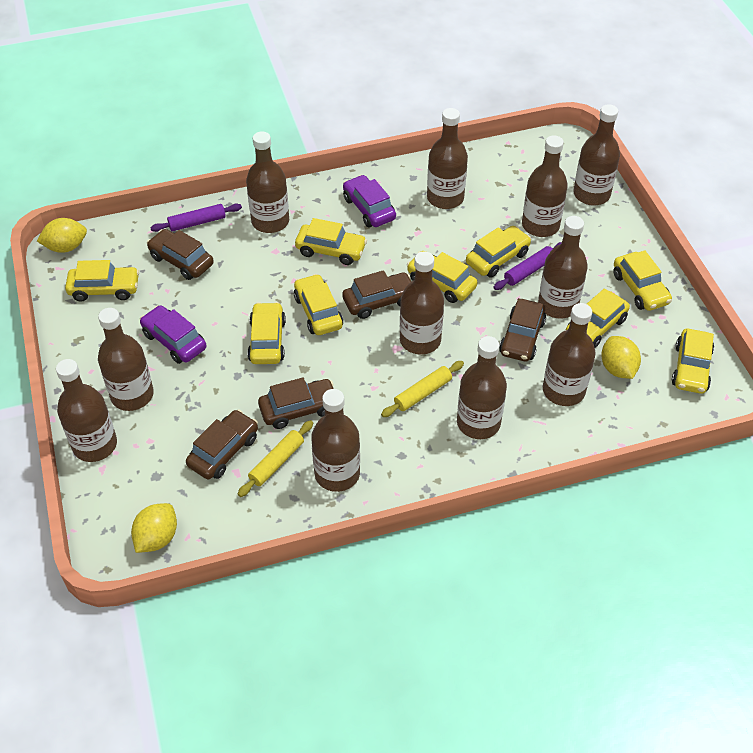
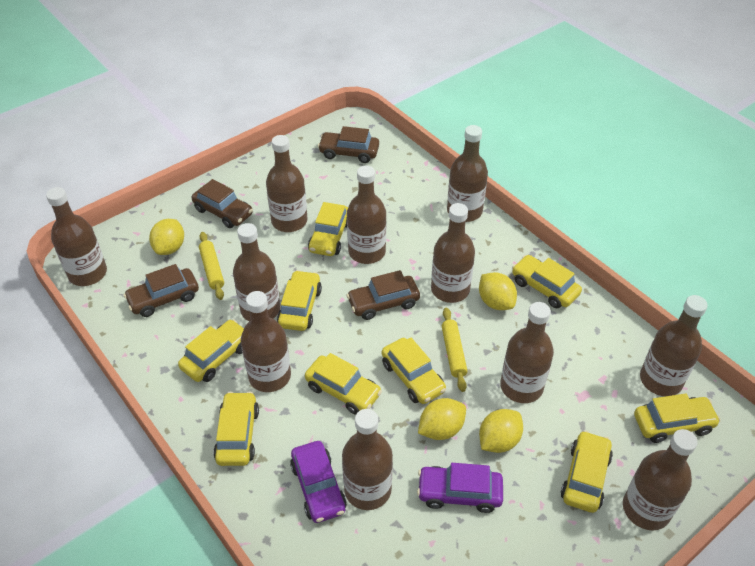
brown car: [147,229,214,280] [186,410,258,479] [258,378,334,429] [342,270,411,319] [499,298,546,362] = 5 -> [124,264,199,317] [192,179,253,228] [318,126,379,163] [347,270,420,320] = 4
purple rolling pin: [150,203,242,232] [493,242,562,290] = 2 -> none = 0
yellow lemon: [37,218,87,253] [131,503,177,553] [601,336,641,379] = 3 -> [149,219,184,255] [418,398,466,440] [479,272,517,310] [479,409,523,453] = 4

